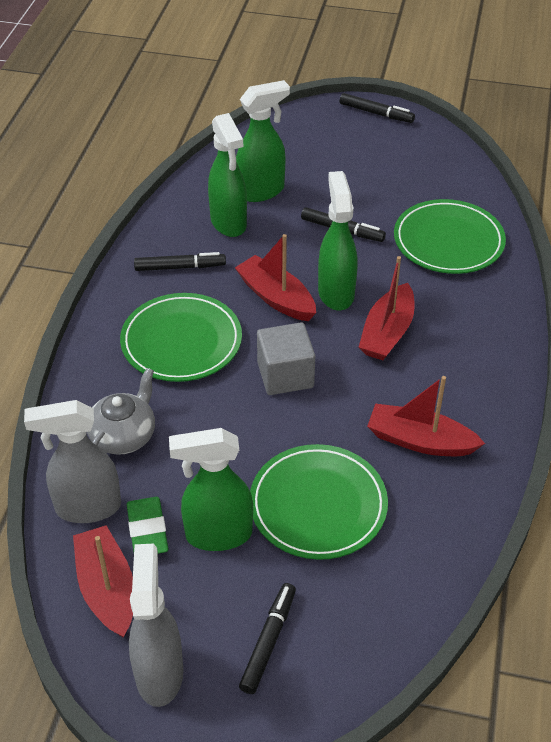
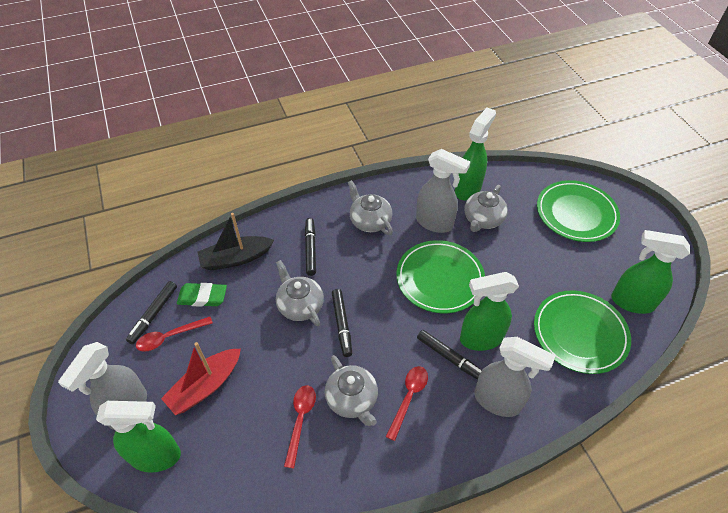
black boat: none = 0 -> [197,213,274,271] = 1
grey cube: [257,323,315,395] = 1 -> none = 0
grey spray bottle: [24,400,121,523] [129,544,184,707] = 2 -> [58,342,147,430] [416,149,470,233] [474,337,556,417] = 3
grey teapot: [87,368,155,455] = 1 -> [276,260,324,326] [325,355,378,426] [348,180,393,235] [464,185,508,232] = 4
red boat: [73,525,133,637] [235,234,316,321] [359,256,415,360] [367,376,485,456] = 4 -> [161,342,241,415] = 1
red spoon: none = 0 -> [136,317,213,352] [284,385,316,468] [386,366,428,441] = 3

